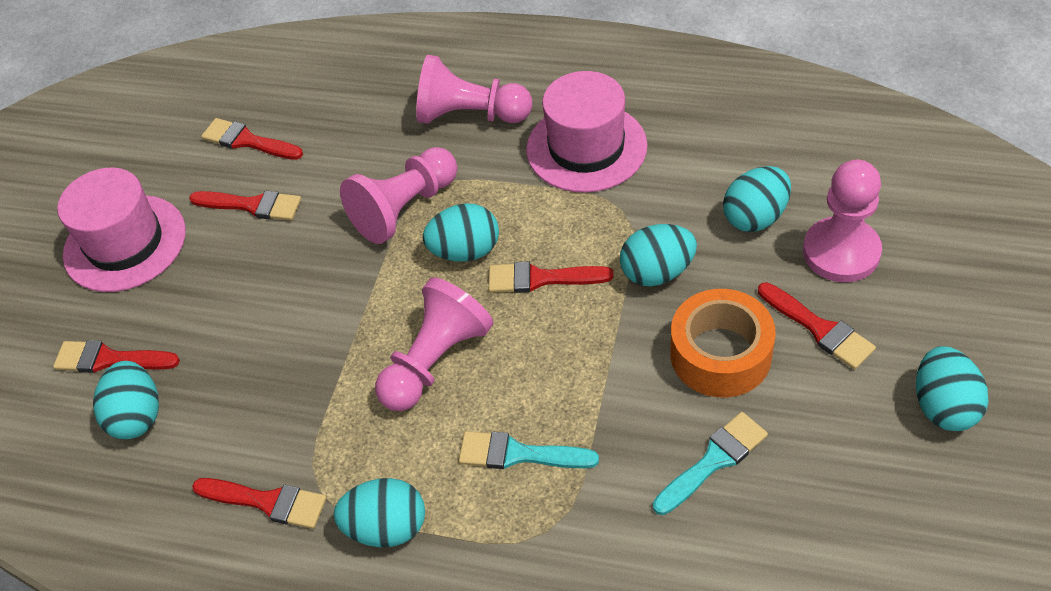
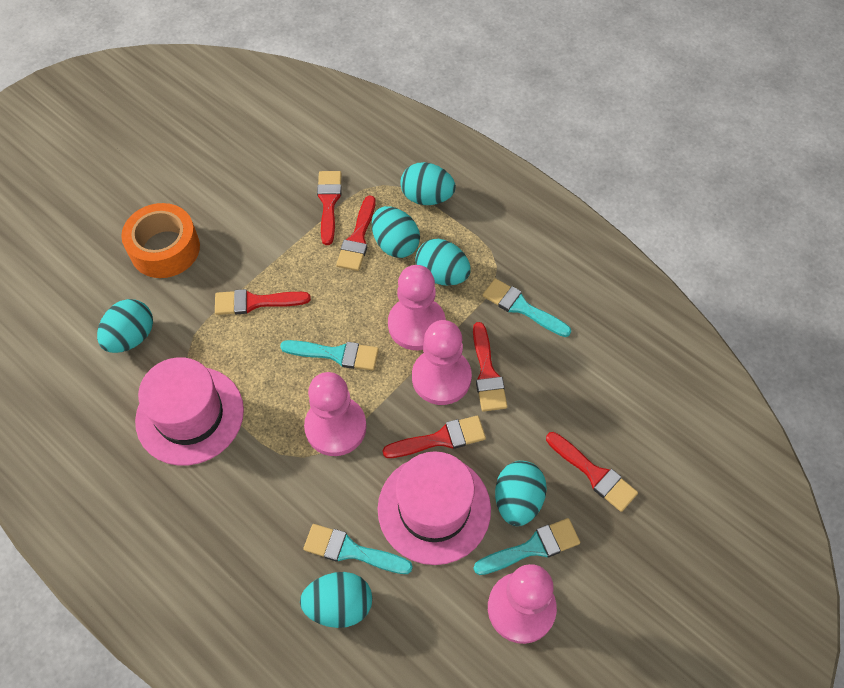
turquoise brush: [459,431,599,469] [653,412,768,515] = 2 -> [280,340,379,371] [303,524,413,574] [473,518,580,575] [482,278,571,337] = 4

